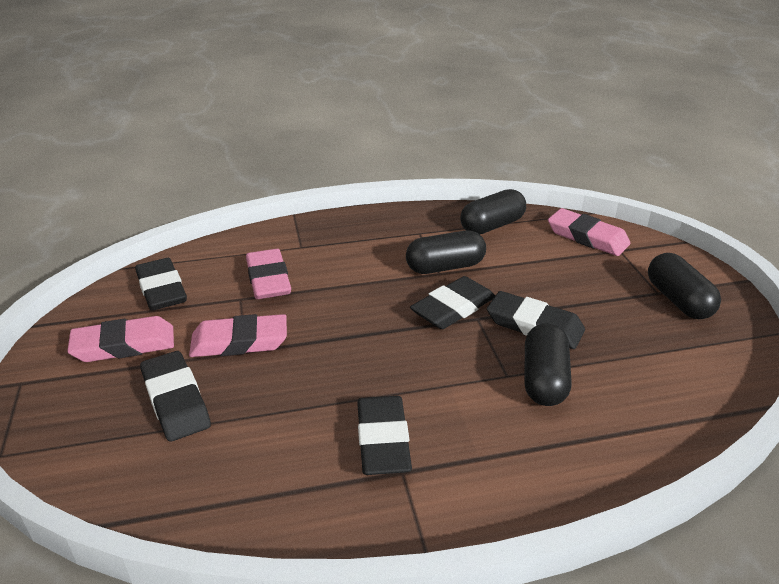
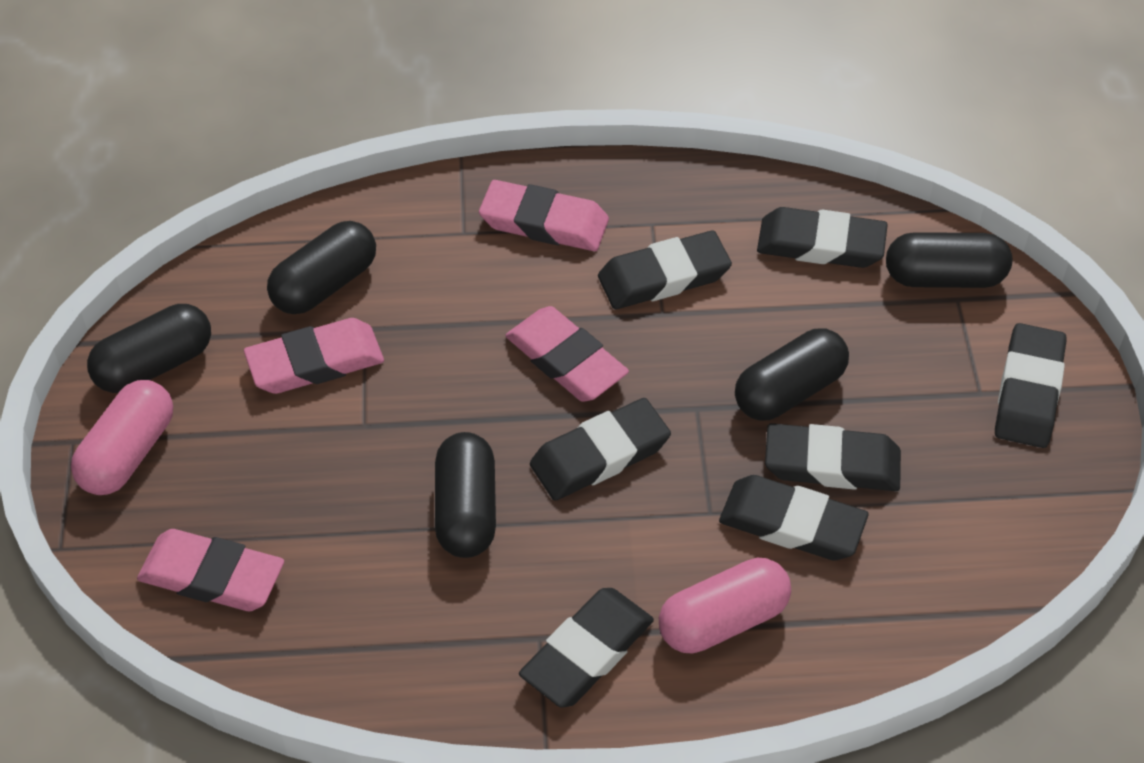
black capsule: [406,231,486,274] [460,189,526,234] [524,323,572,406] [648,253,721,319] = 4 -> [87,304,211,393] [267,221,376,314] [435,432,496,558] [735,329,849,421] [886,232,1012,288] = 5
black eraser: [135,258,187,311] [140,351,211,442] [357,396,412,475] [410,276,495,329] [487,291,585,349] = 5 -> [519,588,654,708] [530,398,671,501] [598,230,732,309] [719,475,869,561] [757,207,888,268] [765,423,901,491] [995,323,1067,448] = 7
pink capsule: none = 0 -> [71,380,173,495] [659,558,791,653] = 2

